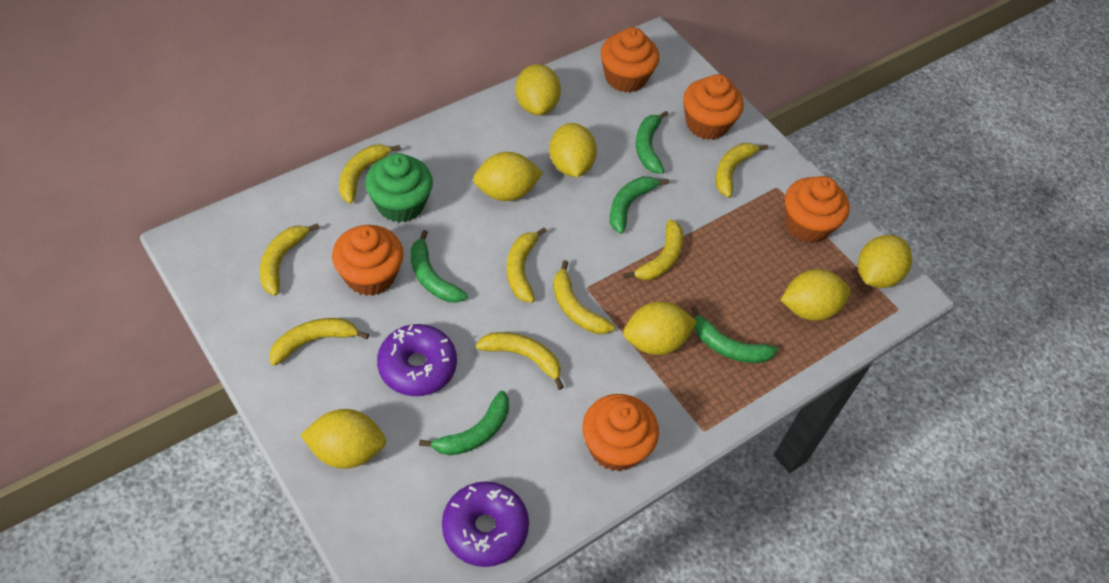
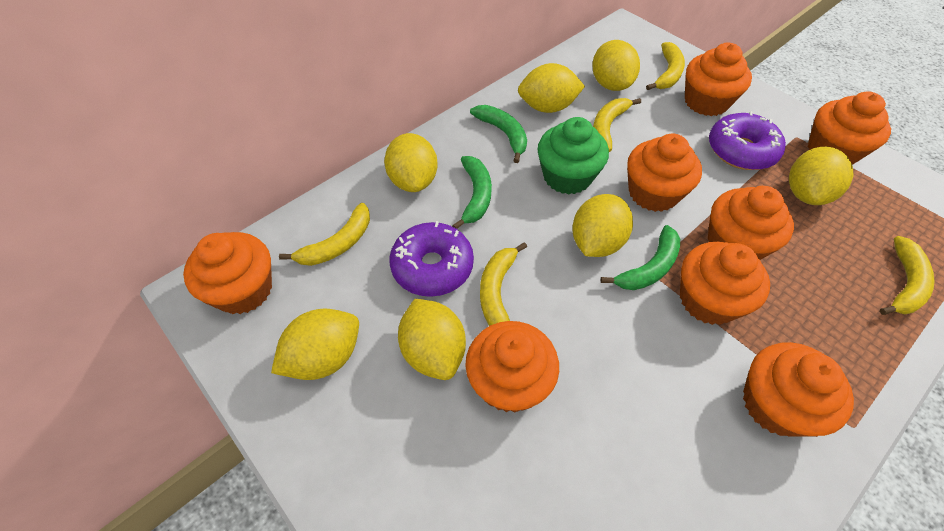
green banana: [411,230,468,303] [419,390,509,455] [610,177,669,234] [636,111,668,174] [691,306,778,363] = 5 -> [452,156,492,229] [470,105,527,163] [601,225,680,290] = 3
orange cupcake: [332,225,404,296] [582,394,659,471] [601,27,659,93] [683,74,744,140] [785,176,850,243] = 5 -> [183,232,272,314] [465,321,559,413] [627,134,702,212] [680,242,770,325] [685,43,752,116] [708,186,794,260] [743,342,854,437] [808,91,891,165] = 8
yellow banana: [260,223,319,296] [269,318,369,366] [339,144,401,204] [476,332,564,390] [507,227,547,303] [553,260,615,334] [623,219,683,280] [716,143,768,198] = 8 -> [279,203,370,266] [480,242,527,326] [593,98,641,152] [646,42,685,90] [880,236,935,315] = 5

